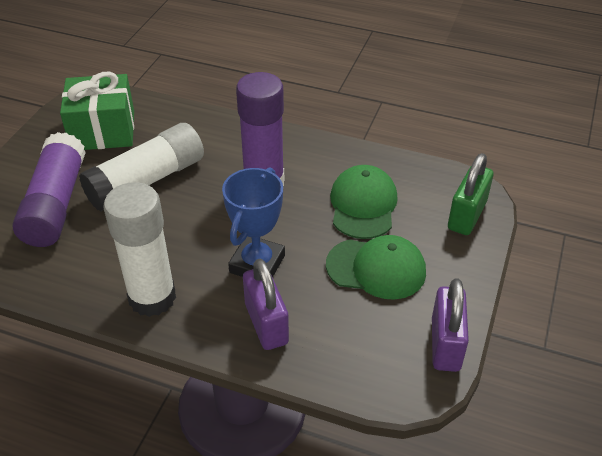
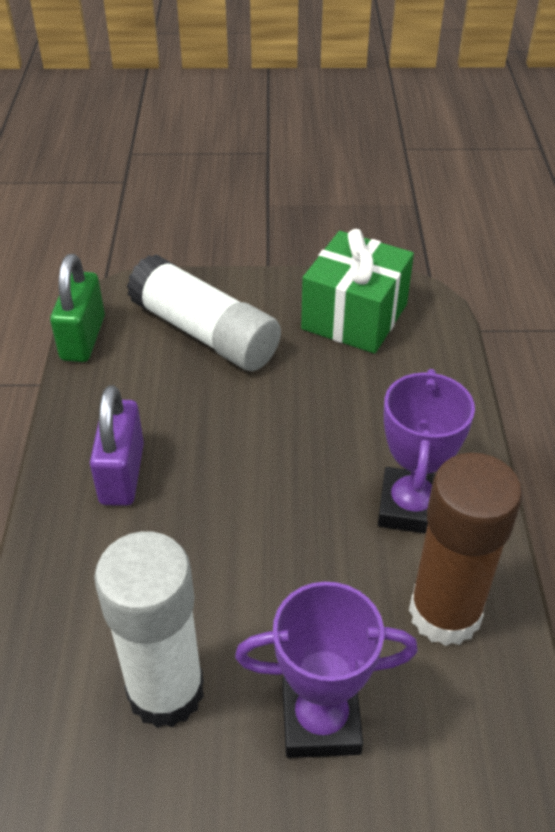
blue trophy: [222,167,285,277] = 1 -> none = 0
brown glue stick: none = 0 -> [409,453,523,646] = 1
green cap: [326,235,426,300] [330,165,398,239] = 2 -> none = 0
purple glue stick: [13,132,86,247] [236,72,284,186] = 2 -> none = 0
purple padlock: [243,259,289,350] [432,278,469,372] = 2 -> [90,385,144,506] = 1
purple trophy: none = 0 -> [235,582,418,758] [378,369,475,534] = 2

